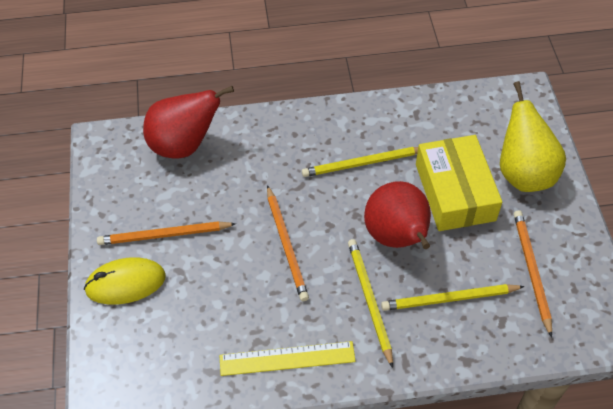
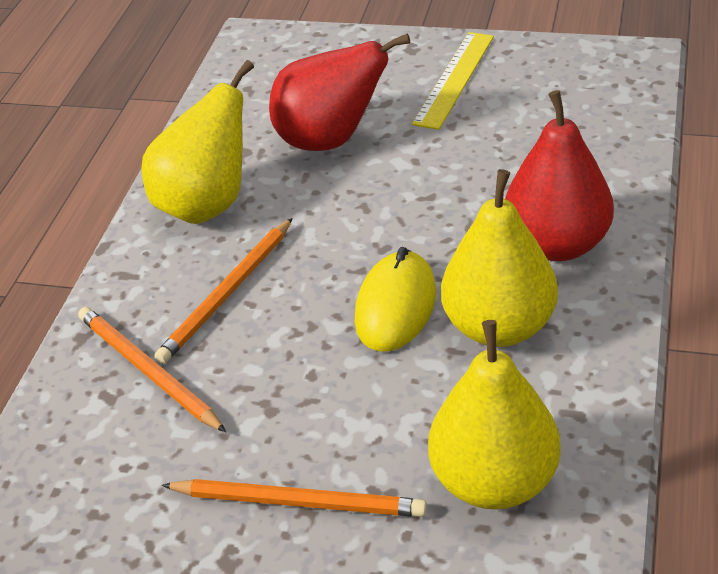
yellow box: [416,135,502,231] = 1 -> none = 0
yellow pear: [500,81,566,192] = 1 -> [141,60,254,224] [428,320,561,510] [441,169,558,347] = 3
yellow pencil: [302,147,418,177] [348,239,393,368] [381,284,525,311] = 3 -> none = 0

